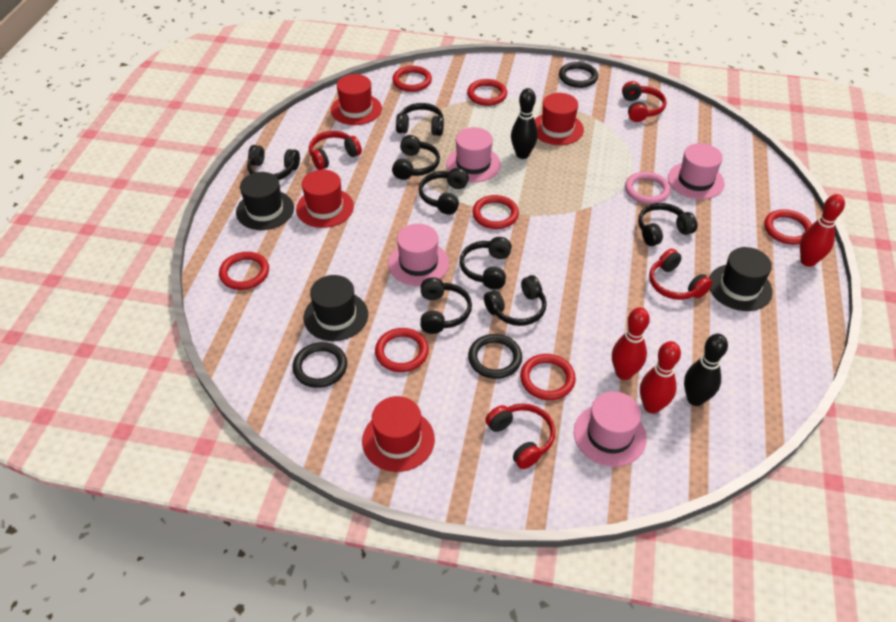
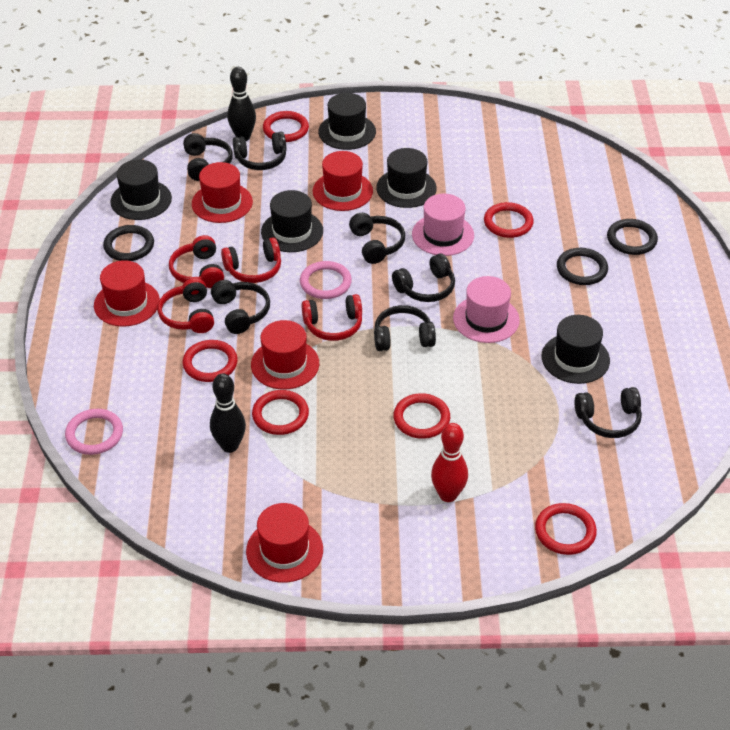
black hat: [236,172,294,230] [304,275,368,341] [709,247,773,311] = 3 -> [111,160,172,220] [261,190,323,252] [318,93,376,150] [376,148,437,208] [541,315,610,384] = 5
black headphones: [247,145,300,180] [392,135,440,180] [396,103,444,136] [419,168,469,215] [420,277,472,334] [460,237,512,290] [484,275,547,326] [638,203,698,246] = 8 -> [183,133,233,181] [211,280,270,334] [233,132,286,170] [349,213,405,264] [374,305,436,351] [392,254,455,302] [574,387,642,438] = 7
pink hat: [388,224,449,286] [446,127,501,182] [574,391,647,467] [668,143,725,199] = 4 -> [412,194,474,256] [453,276,520,343] = 2
pink ring: [625,172,671,204] = 1 -> [65,409,123,455] [300,261,352,299] = 2
red bowling pin: [612,307,650,380] [640,341,681,414] [800,194,845,267] = 3 -> [431,423,468,502] = 1
red hat: [296,170,354,228] [331,74,382,125] [362,396,435,472] [534,93,584,145] = 4 -> [94,260,160,327] [192,162,253,223] [246,503,323,583] [251,320,319,390] [313,151,373,211] = 5
red ring: [219,252,269,290] [375,328,429,372] [392,66,432,92] [467,79,507,106] [472,195,519,229] [520,354,576,400] [764,209,812,245] = 7 -> [183,340,238,382] [252,390,309,435] [263,111,309,142] [393,393,450,439] [484,202,534,238] [535,503,597,555] = 6

